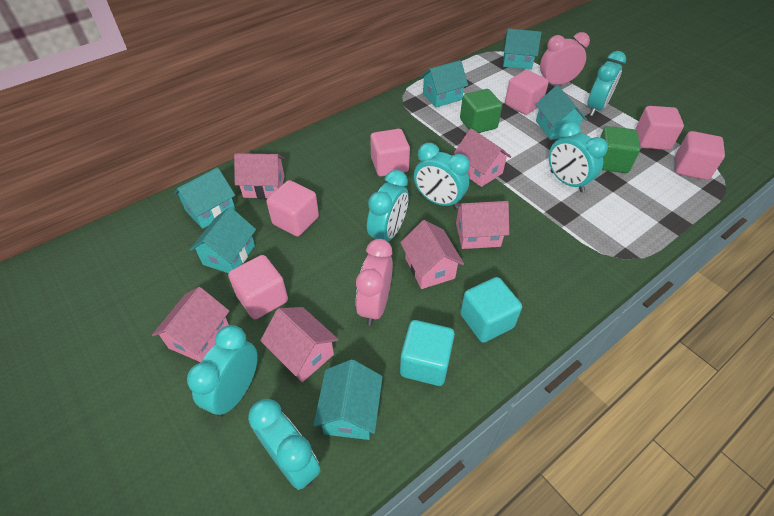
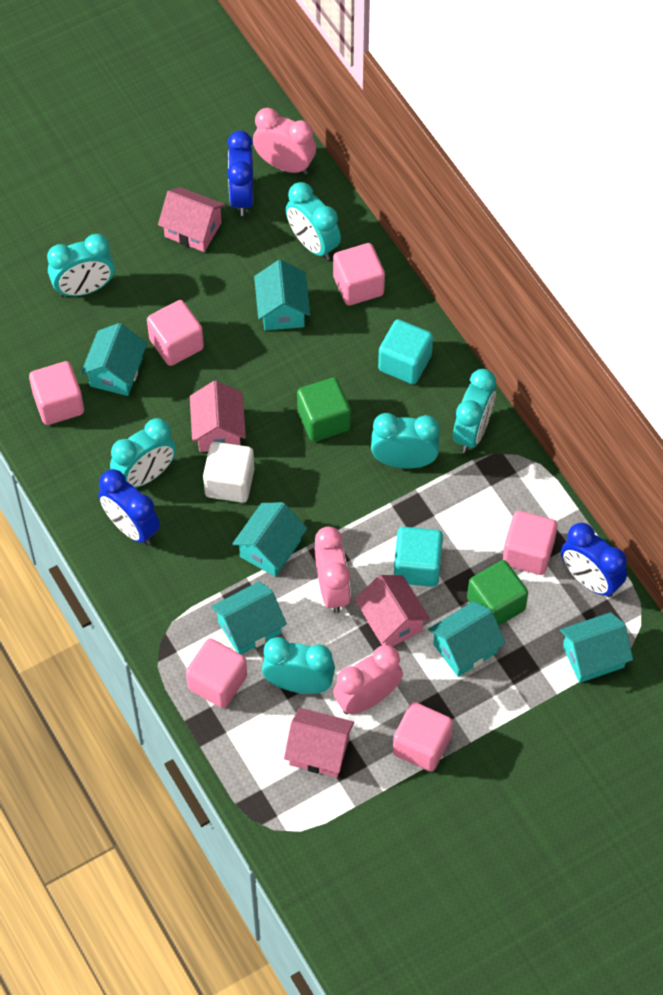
blue clock: none = 0 -> [98,469,160,545] [227,131,253,216] [561,523,627,597] = 3
pink clock: [356,239,393,326] [540,32,590,85] = 2 -> [253,108,316,175] [315,526,351,613] [333,645,403,714] = 3
pink house: [152,287,229,362] [234,153,284,199] [260,307,338,382] [400,220,464,289] [454,129,511,187] [455,201,509,249] = 6 -> [158,187,226,252] [190,381,246,452] [284,708,354,777] [355,575,430,647] = 4
white cube: none = 0 -> [203,442,254,503] = 1

